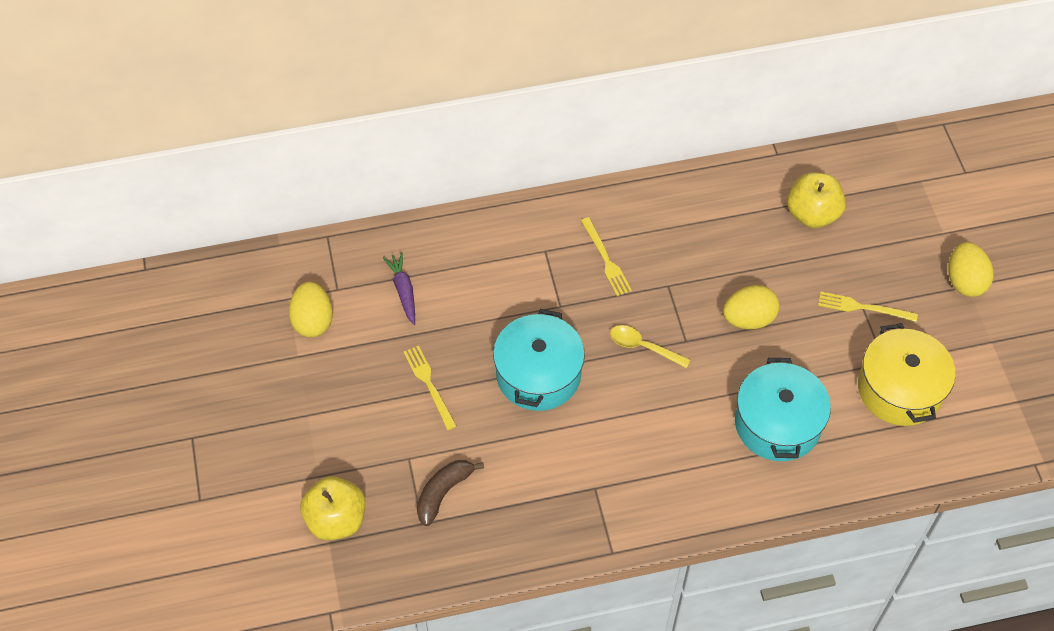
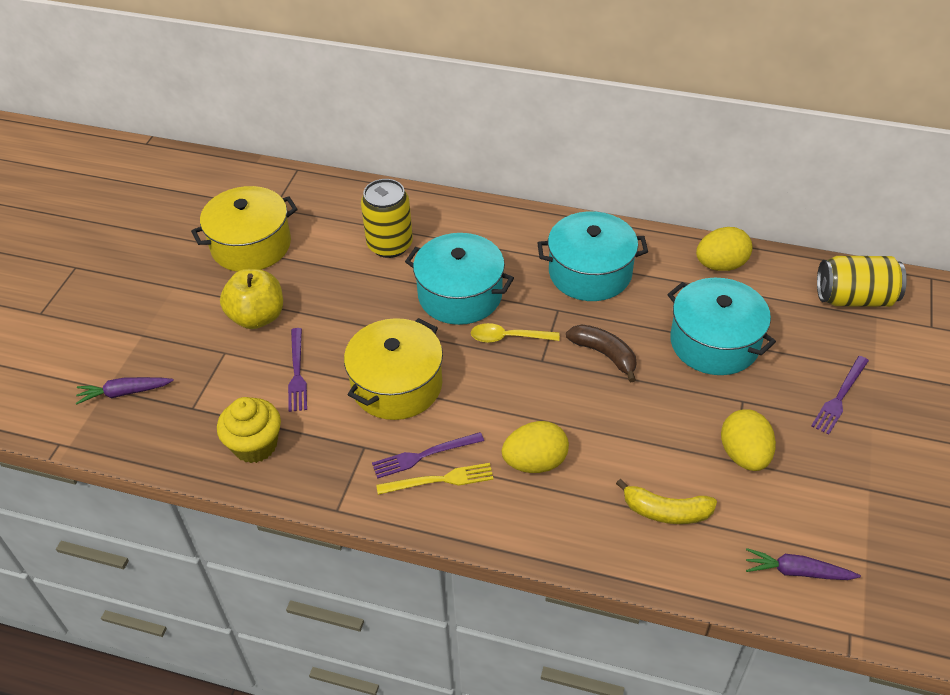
purple carrot: [383,252,415,325] = 1 -> [76,377,174,405] [746,548,861,580] = 2
purple fork: none = 0 -> [288,328,307,412] [372,432,484,479] [811,356,869,435] = 3
turquoise pot: [493,309,585,411] [735,358,831,461] = 2 -> [405,233,514,325] [537,211,648,301] [667,278,776,375] = 3
yellow apple: [300,476,365,540] [787,173,846,228] = 2 -> [220,269,283,329] = 1
yellow banana: none = 0 -> [616,479,717,524] = 1
yellow can: none = 0 -> [361,179,413,258] [817,256,907,307] = 2
yellow cupcake: none = 0 -> [217,397,281,463] = 1
yellow fork: [403,346,457,430] [581,217,632,296] [818,292,918,322] = 3 -> [376,463,494,495] = 1
yellow pot: [858,323,955,426] = 1 -> [191,186,298,272] [344,318,443,420] = 2

